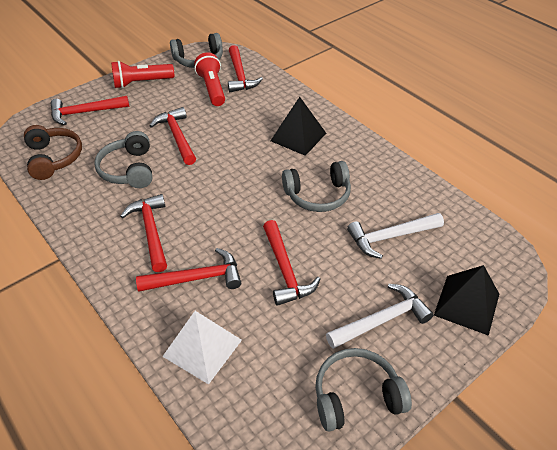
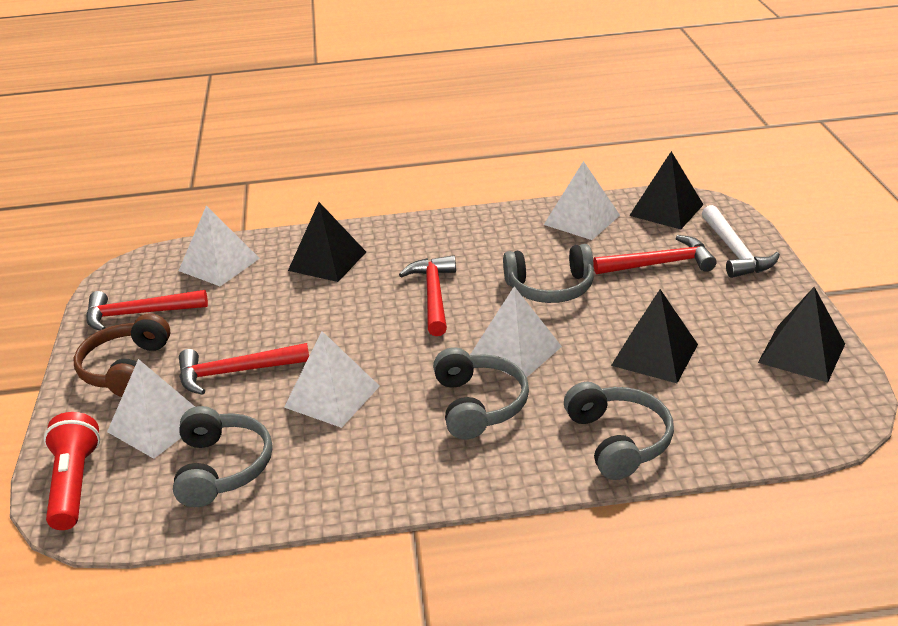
black pyramid: [271,97,326,156] [434,265,499,336] = 2 -> [288,202,366,282] [611,289,698,383] [629,151,704,229] [758,287,845,382] = 4
red flashlight: [111,61,174,89] [194,52,225,106] = 2 -> [44,412,100,530] = 1
red hammer: [50,96,129,125] [120,194,167,272] [136,248,241,292] [150,107,196,165] [228,45,263,92] [263,220,320,306] = 6 -> [86,290,208,331] [179,343,309,395] [399,255,456,336] [593,235,717,274] = 4
white hammer: [326,284,434,349] [347,213,444,259] = 2 -> [702,205,780,278] = 1
white pyramid: [162,311,242,384] = 1 -> [107,359,195,459] [179,206,260,286] [284,331,380,428] [470,286,562,377] [544,161,620,240] = 5

